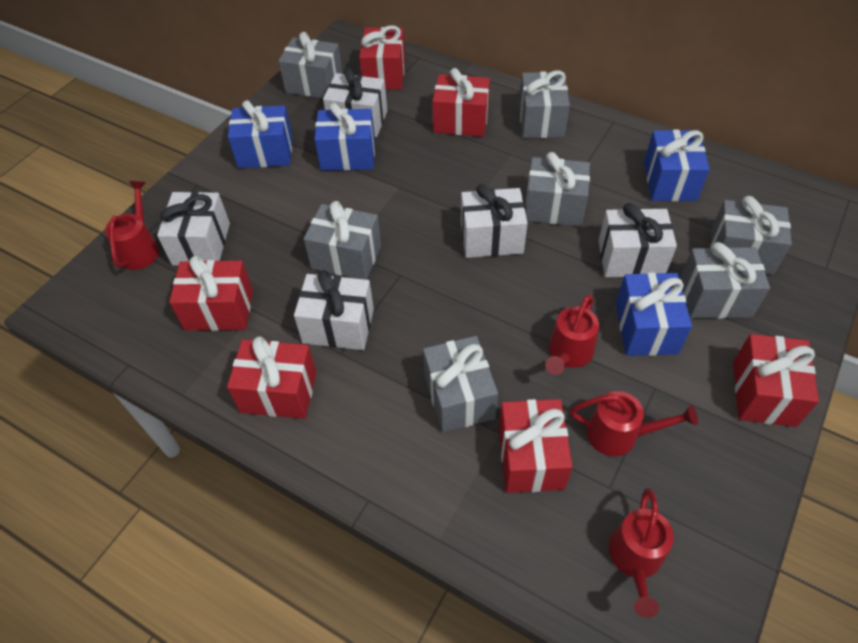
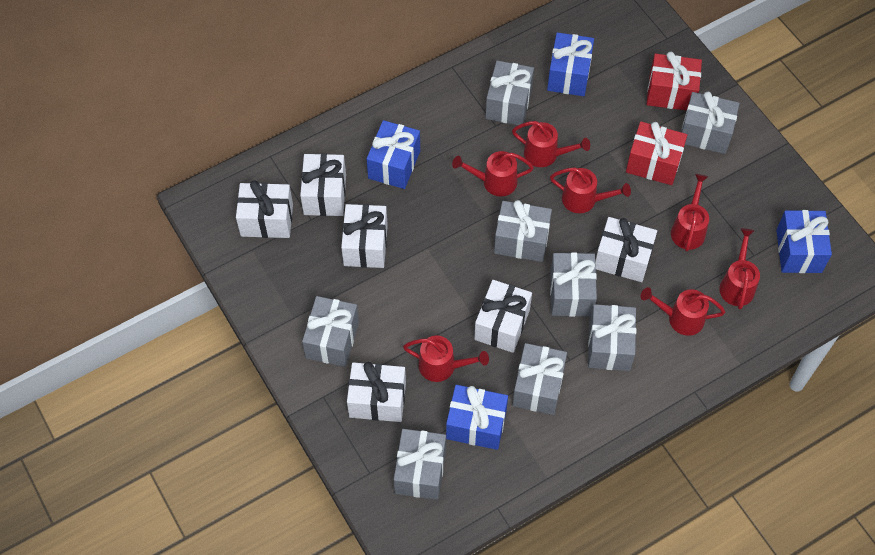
grey gift: [278,32,343,98] [304,201,381,280] [423,336,498,432] [519,71,570,138] [525,152,590,227] [680,242,770,319] [710,196,792,275] = 7 -> [302,296,359,367] [394,429,446,500] [485,61,534,125] [494,200,552,262] [512,343,567,415] [550,252,597,317] [588,304,636,371] [682,92,740,154] = 8
red gift: [169,255,253,331] [227,336,317,419] [359,25,405,89] [432,68,490,137] [499,399,573,493] [733,334,819,427] = 6 -> [626,122,687,185] [647,52,702,111] = 2
red watering can: [105,181,159,270] [545,294,599,375] [570,391,698,456] [609,488,674,618] = 4 -> [403,336,489,382] [452,151,534,197] [512,121,590,167] [550,168,631,213] [641,287,725,336] [671,174,709,251] [719,228,760,310] = 7
white gift: [157,191,230,266] [294,270,374,350] [323,68,387,137] [461,184,528,258] [598,203,677,277] = 5 -> [236,180,293,238] [300,154,346,216] [341,204,388,268] [347,362,406,422] [474,280,532,353] [595,217,657,282] = 6

